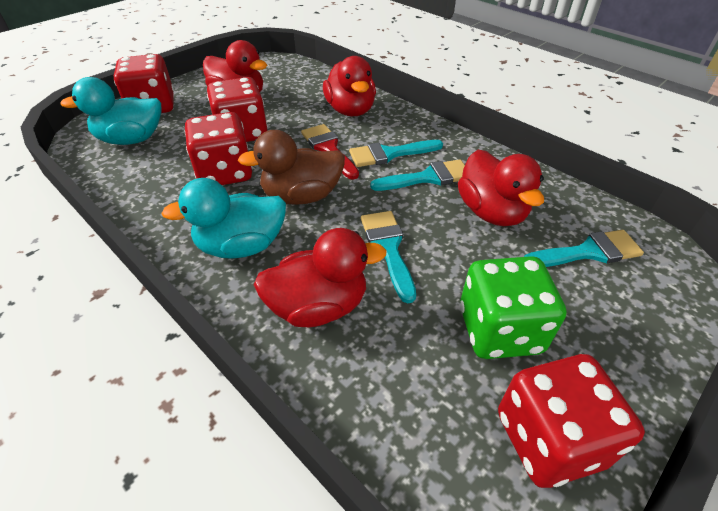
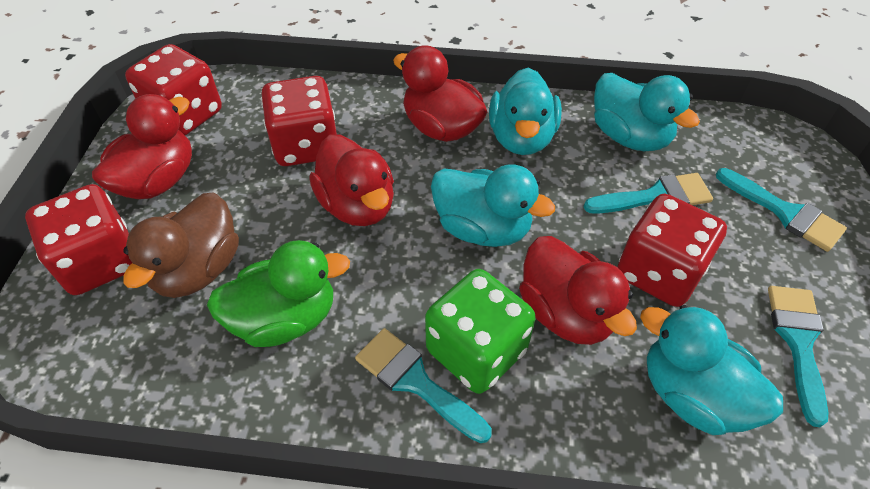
green duck: none = 0 -> [207,240,350,347] = 1
red brush: [301,124,359,180] = 1 -> none = 0
turquoise duck: [60,77,162,145] [161,178,286,259] = 2 -> [431,165,555,247] [489,67,562,155] [594,73,700,151] [640,305,783,435] = 4

